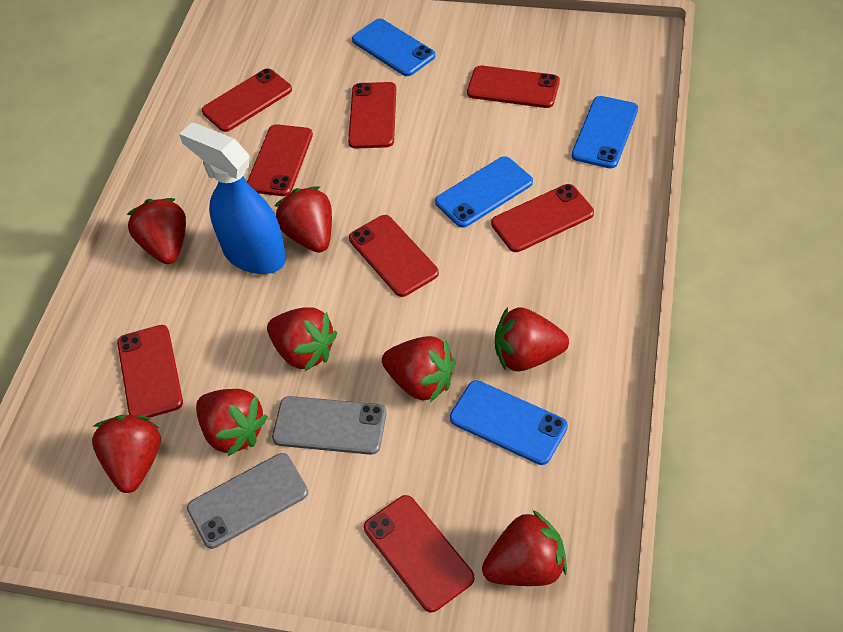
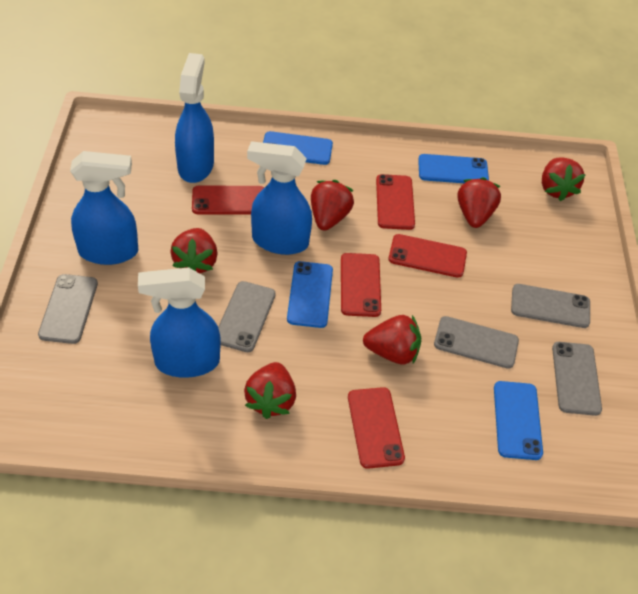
blue spray bottle: [179,123,286,274] = 1 -> [70,151,138,265] [138,267,221,378] [175,53,214,183] [247,141,312,255] = 4
grey phone: [187,453,308,549] [272,396,387,455] = 2 -> [38,274,98,344] [218,281,276,352] [434,316,519,369] [511,284,590,328] [552,342,602,416] = 5
red phone: [117,325,183,418] [202,68,292,132] [247,124,313,196] [348,82,396,148] [349,215,439,297] [364,495,475,612] [467,65,560,108] [491,184,594,252] = 8 -> [192,185,264,215] [341,253,381,317] [348,387,405,469] [376,174,415,230] [389,234,467,278] = 5
red strawberry: [92,415,161,493] [126,198,186,264] [196,389,268,456] [267,307,337,371] [275,186,332,253] [382,336,456,403] [482,510,567,586] [495,307,569,371] = 8 -> [170,228,218,273] [244,362,296,419] [311,180,354,231] [363,315,421,364] [458,177,501,228] [542,157,586,201] = 6

